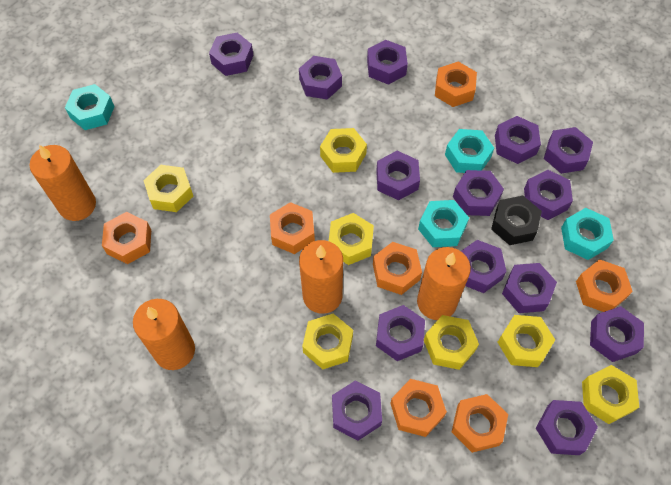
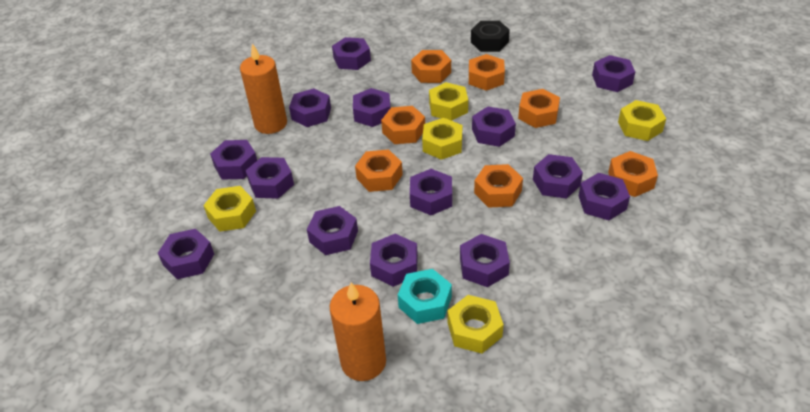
orange candle: [29,145,96,221] [133,299,195,370] [299,240,343,314] [417,247,471,320] = 4 -> [240,43,287,134] [330,283,386,381] = 2
turquoise nut: [65,84,115,130] [418,200,469,247] [445,129,494,173] [561,208,614,260] = 4 -> [398,269,452,324] = 1
yellow nut: [143,165,193,212] [302,314,353,369] [320,128,367,173] [329,213,374,265] [424,315,479,370] [498,315,555,367] [582,365,639,424] = 7 -> [203,186,256,232] [422,118,462,160] [429,82,468,121] [448,295,504,354] [618,100,666,141] = 5

